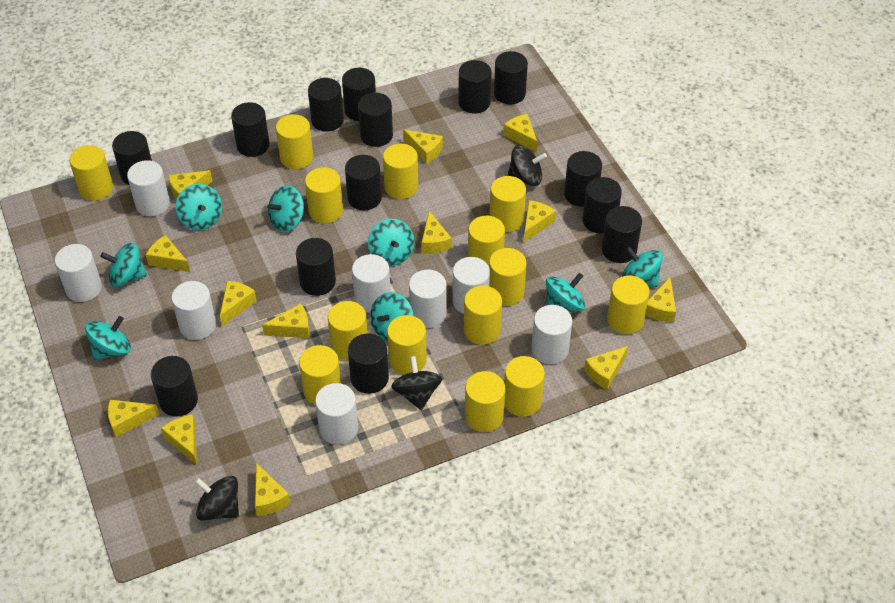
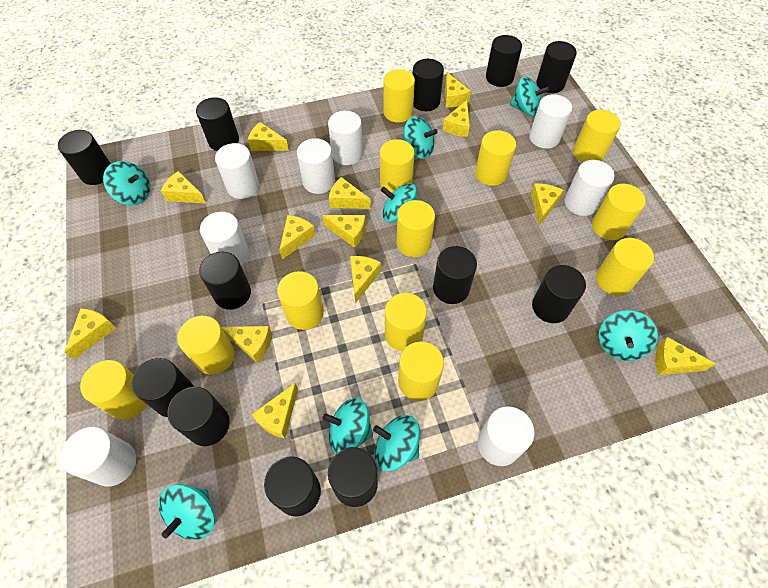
black cylinder: [112,131,152,185] [151,356,198,416] [231,102,270,157] [296,238,336,296] [308,78,344,132] [342,68,376,121] [345,155,382,211] [348,334,389,394] [358,93,393,147] [458,60,492,114] [494,51,528,104] [564,151,602,207] [582,177,622,233] [602,206,642,263] = 14 -> [58,130,111,185] [132,358,194,417] [167,387,230,446] [196,97,239,151] [199,251,251,310] [264,457,321,516] [328,447,378,507] [413,59,444,111] [433,246,477,304] [486,35,522,87] [532,265,586,323] [536,41,577,93] = 12
black spinning top: [195,476,239,521] [391,356,442,410] [508,145,547,186] = 3 -> none = 0
yellow cylinder: [69,145,113,201] [276,114,313,169] [299,345,341,405] [305,167,343,223] [328,301,368,360] [383,144,418,199] [387,315,427,375] [464,286,502,345] [465,371,505,432] [468,216,505,266] [489,248,527,306] [490,176,526,232] [504,356,545,417] [607,276,650,334] = 14 -> [80,360,147,420] [178,316,235,375] [277,271,324,330] [380,139,415,193] [383,69,415,123] [385,293,427,351] [396,200,435,257] [398,342,444,401] [475,130,516,186] [573,110,621,162] [592,184,646,240] [596,238,654,296] = 12

